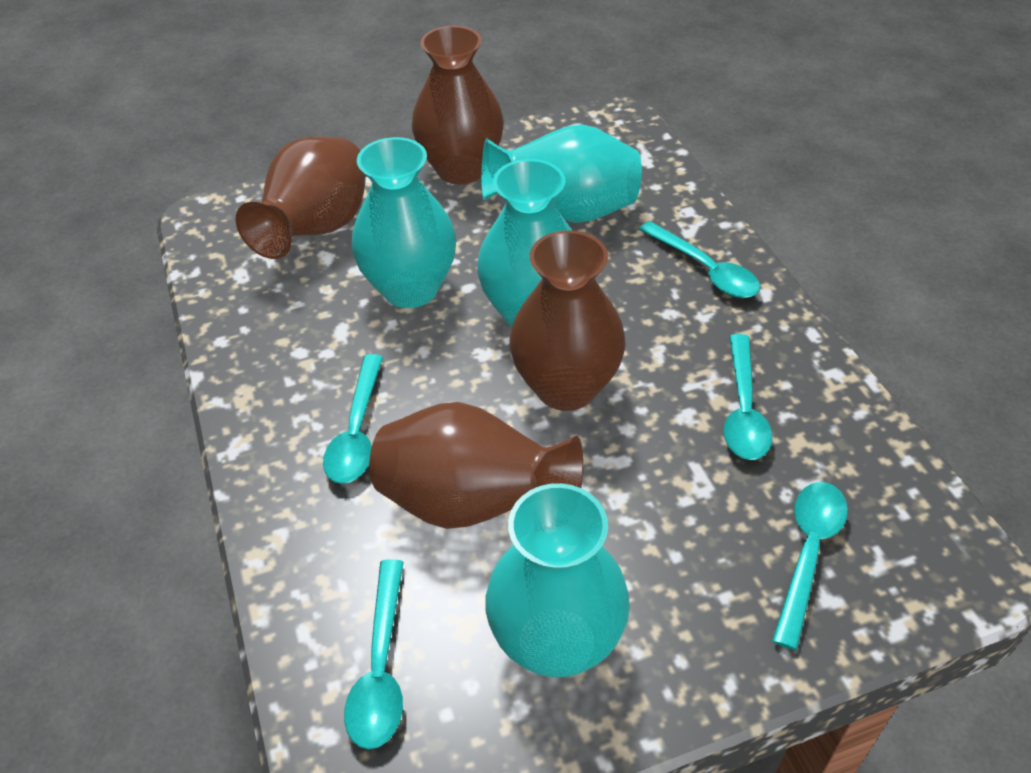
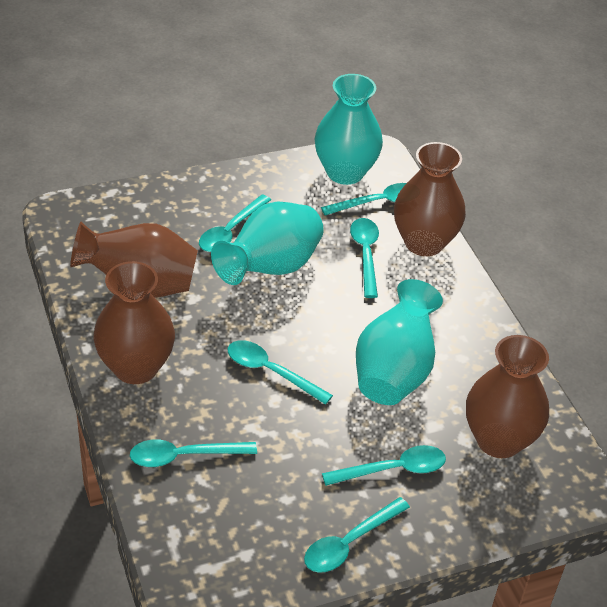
turquoise spoon: [323,354,383,484] [344,559,404,749] [639,221,760,298] [724,334,772,460] [772,482,848,650] = 5 -> [130,440,257,467] [199,194,271,252] [228,340,333,405] [304,497,410,573] [321,183,406,215] [322,445,446,486] [350,218,379,298] = 7
turquoise vase: [352,137,456,308] [477,159,572,327] [481,124,642,223] [485,483,630,677] = 4 -> [211,201,324,285] [315,74,383,185] [356,279,443,405] = 3

